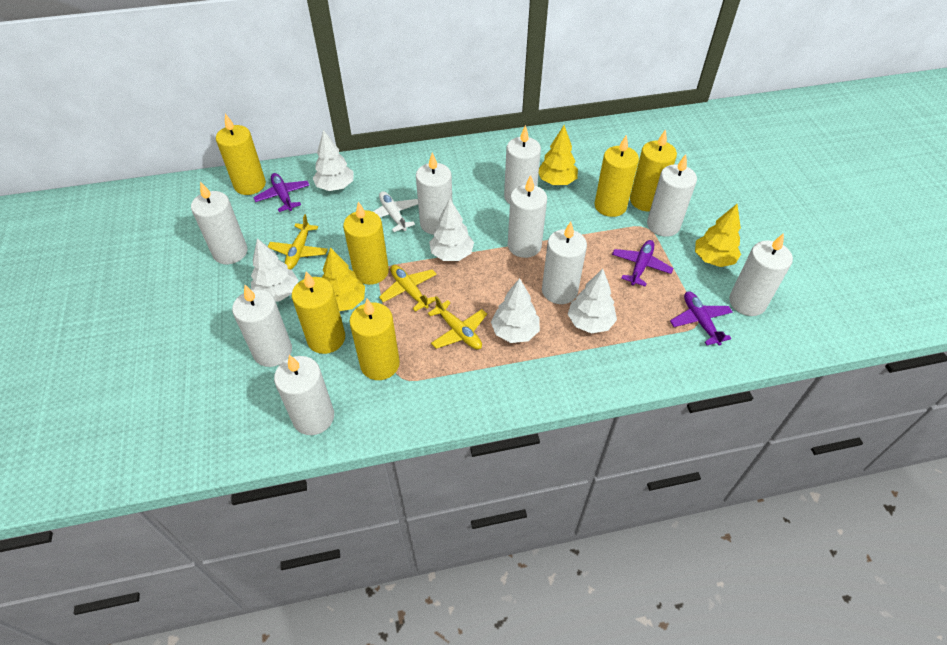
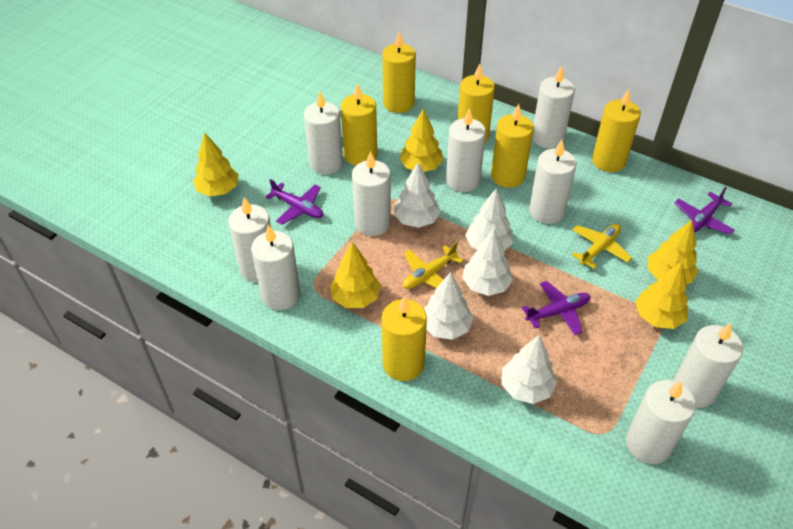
white plane: [373,191,418,232] = 1 -> none = 0
yellow plane: [268,214,328,270] [379,265,437,311] [428,296,487,349] = 3 -> [402,242,463,289] [572,224,632,269] = 2
yellow tree: [322,247,365,311] [539,125,578,185] [695,204,741,267] = 3 -> [193,132,239,197] [330,242,381,308] [399,109,444,172] [635,262,688,329] [648,220,698,284] = 5

